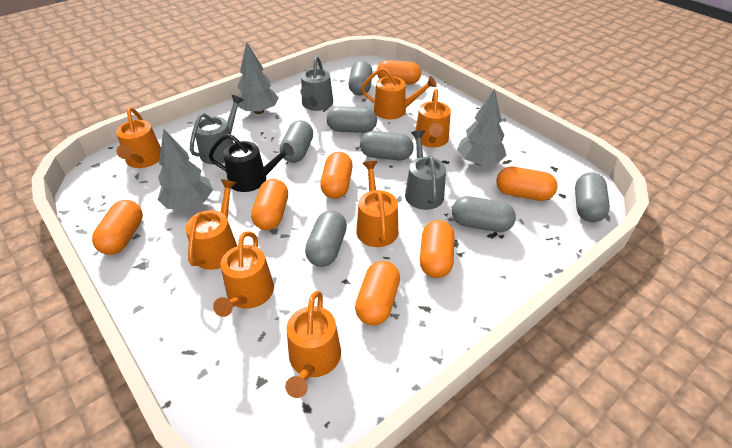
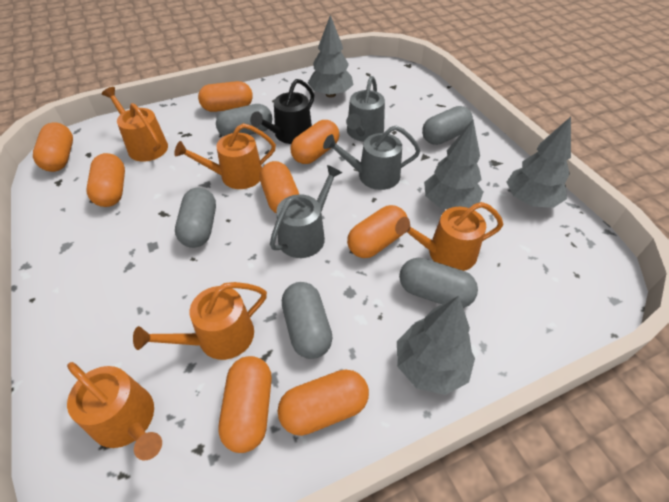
grey capsule: [280,120,313,163] [305,211,347,267] [327,106,377,133] [348,61,373,96] [360,131,414,160] [452,196,516,232] [575,172,610,222] = 7 -> [175,188,216,248] [216,104,272,137] [282,282,333,359] [399,258,478,308] [422,106,473,145] = 5
grey tree: [158,129,213,210] [237,42,279,114] [457,88,507,165] = 3 -> [308,15,354,98] [397,296,475,395] [424,120,483,209] [507,117,571,208] = 4
orange capsule: [92,200,143,255] [251,179,288,230] [320,152,353,199] [355,261,400,326] [377,60,421,84] [420,220,454,278] [496,167,558,201] = 7 -> [33,122,73,172] [86,153,125,207] [198,81,253,112] [219,356,272,453] [260,161,299,214] [278,370,369,436] [291,120,339,164] [347,205,408,258] = 8
orange watering can: [116,107,161,168] [185,179,237,270] [213,231,274,317] [285,291,341,398] [356,161,398,247] [361,68,437,119] [415,89,451,147] = 7 -> [67,362,162,460] [102,87,168,162] [133,282,267,360] [174,123,276,189] [395,202,503,271] = 5

